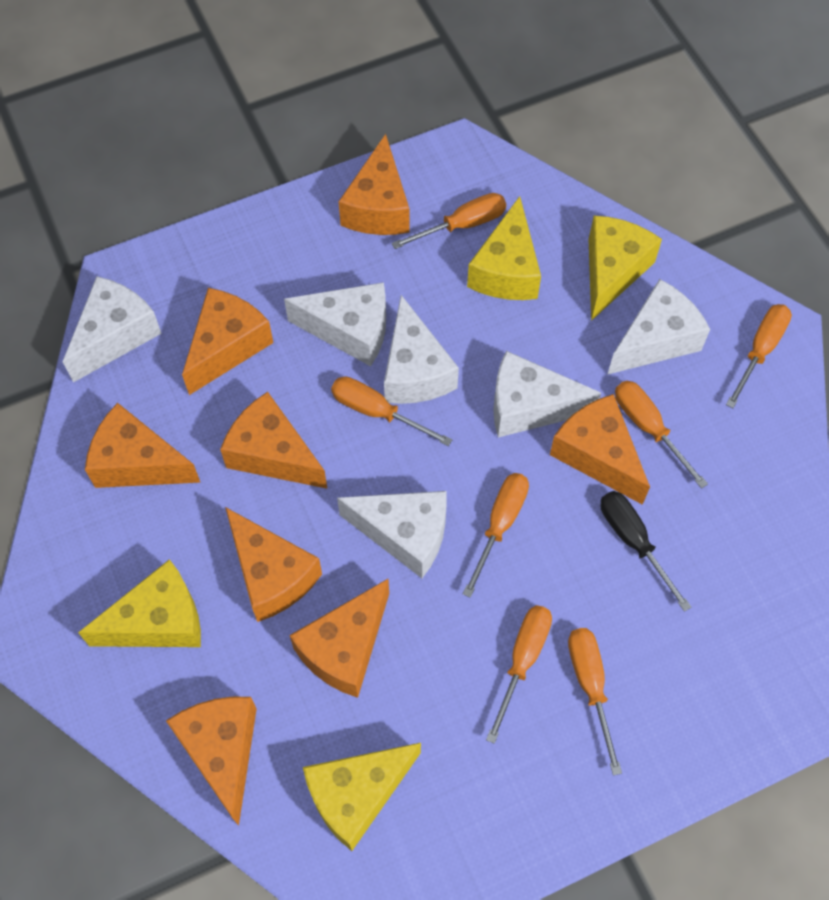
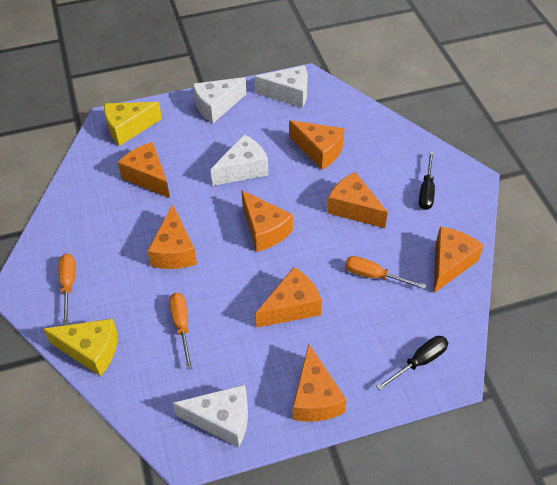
black screwdriver: [600,491,691,612] = 1 -> [376,336,448,390] [419,152,435,210] = 2
orange screwdriver: [331,376,453,446] [392,193,506,249] [463,473,529,598] [486,605,552,744] [568,628,622,775] [615,381,708,489] [726,304,792,408] = 7 -> [58,254,75,326] [169,293,192,369] [345,256,426,289] = 3
white cheese: [63,276,162,382] [284,282,386,366] [337,491,446,578] [384,295,459,404] [493,351,601,437] [607,279,710,375] = 6 -> [173,384,248,447] [193,77,246,123] [210,134,268,186] [254,65,308,108] = 4
yellow cheese: [78,559,201,647] [303,743,421,851] [467,196,541,300] [589,216,662,321] = 4 -> [43,319,118,376] [104,102,162,146] = 2

